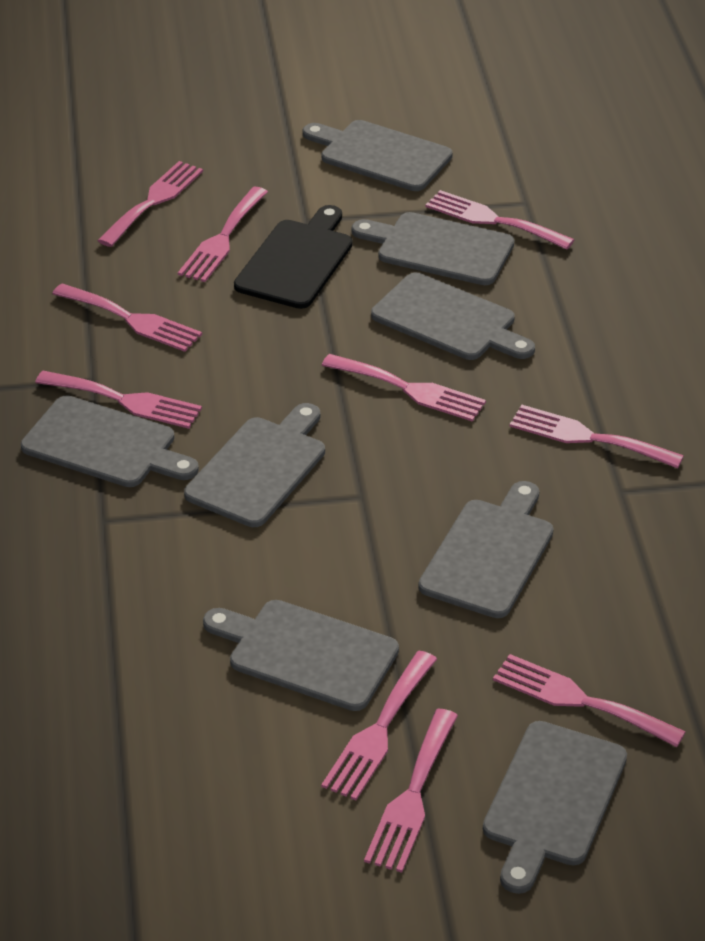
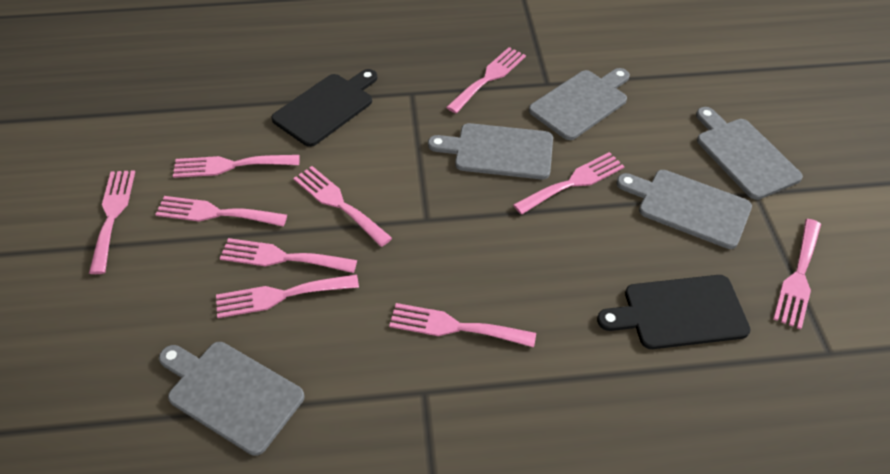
black cutting board: [234,205,353,309] = 1 -> [271,69,377,147] [597,275,751,349] = 2
grey cutting board: [21,395,199,487] [184,403,325,527] [203,600,399,711] [303,120,453,191] [351,212,514,285] [371,273,535,360] [418,481,554,618] [483,721,627,894] = 8 -> [159,342,304,456] [428,123,553,180] [529,68,630,140] [617,170,752,249] [696,107,803,200] = 5

